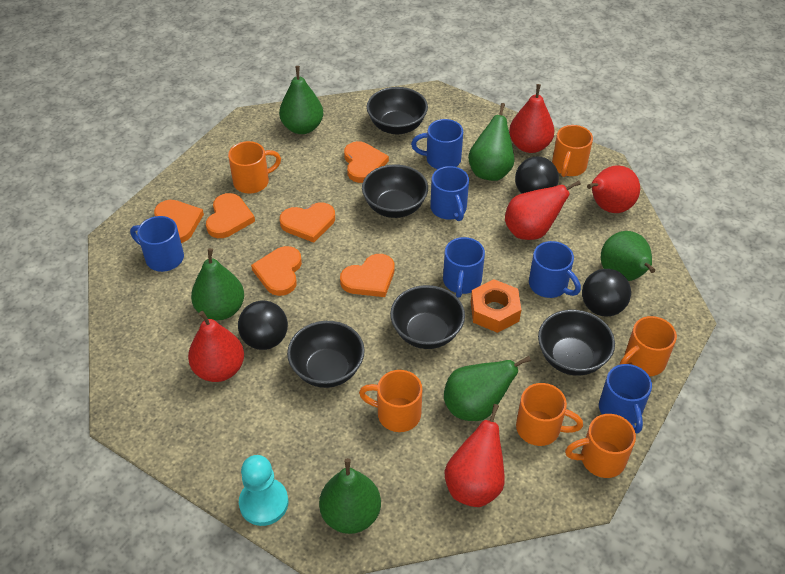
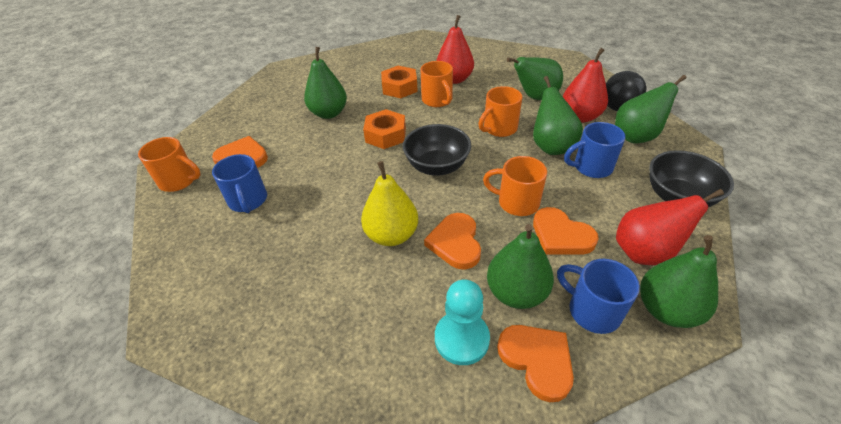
black ball: [238,301,288,350] [515,157,559,194] [582,269,631,317] = 3 -> [606,71,646,111] = 1
black bowl: [287,321,365,388] [362,164,428,218] [367,87,428,134] [390,285,465,349] [538,310,615,376] = 5 -> [403,124,471,176] [649,150,734,207] = 2
blue mug: [130,216,184,272] [411,119,463,169] [430,166,469,221] [443,237,485,298] [529,241,581,298] [599,364,652,433] = 6 -> [212,154,267,213] [557,259,640,334] [564,122,625,178] = 3
orange heart: [154,200,204,243] [206,193,255,238] [251,246,302,296] [280,202,335,243] [340,254,394,297] [344,141,389,183] = 6 -> [212,136,268,168] [424,213,481,270] [497,325,574,402] [533,207,599,255] = 4
orange mug: [228,141,281,194] [359,370,422,432] [516,383,583,446] [552,125,593,177] [565,414,636,478] [620,316,677,376] = 6 -> [138,137,201,192] [420,61,453,107] [478,86,522,137] [483,156,547,216] = 4
orange nut: [471,279,521,333] = 1 -> [363,109,406,149] [381,66,418,98] = 2
red pear: [188,311,244,382] [445,404,505,507] [505,180,581,240] [509,84,554,153] [587,165,640,213] = 5 -> [436,15,474,84] [563,48,608,123] [616,189,724,265] = 3
yellow pear: none = 0 -> [361,161,418,246] = 1

